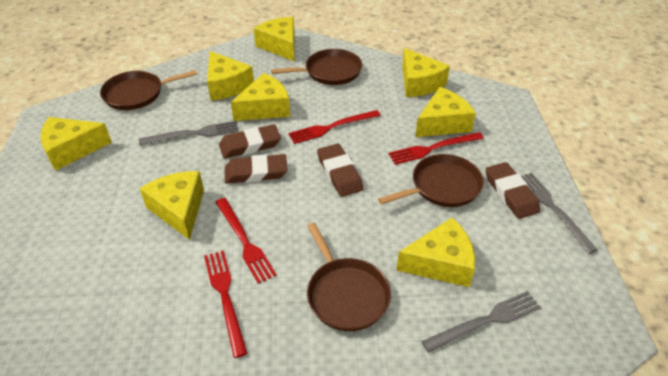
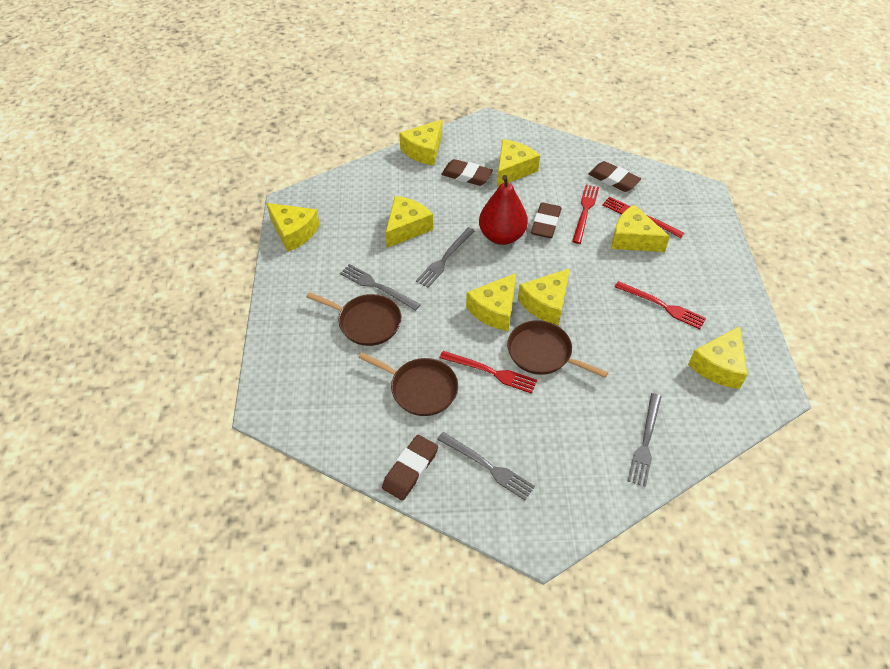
brown pan: [100,70,197,110] [271,49,362,85] [307,222,391,331] [378,154,484,207] = 4 -> [306,292,401,346] [358,353,458,416] [507,320,608,378] = 3
grey fork: [139,121,239,145] [421,291,541,353] [521,173,597,254] = 3 -> [340,264,421,311] [416,227,475,288] [437,432,535,500] [628,393,662,487] = 4
red pear: none = 0 -> [479,175,528,245] = 1

